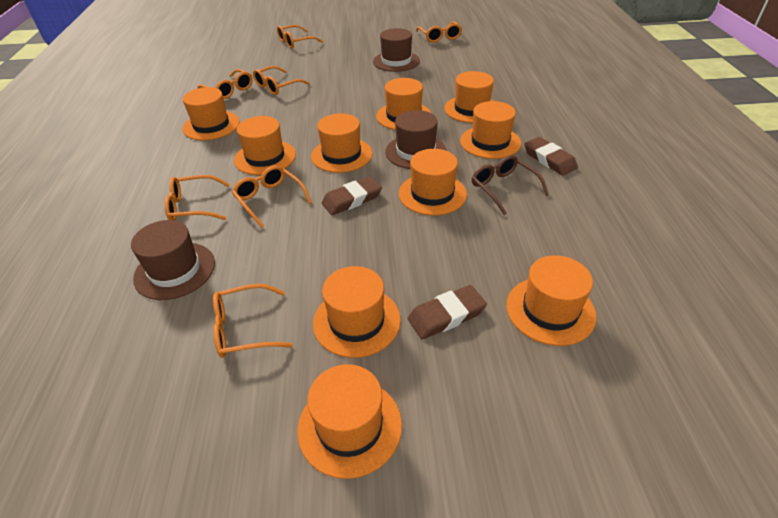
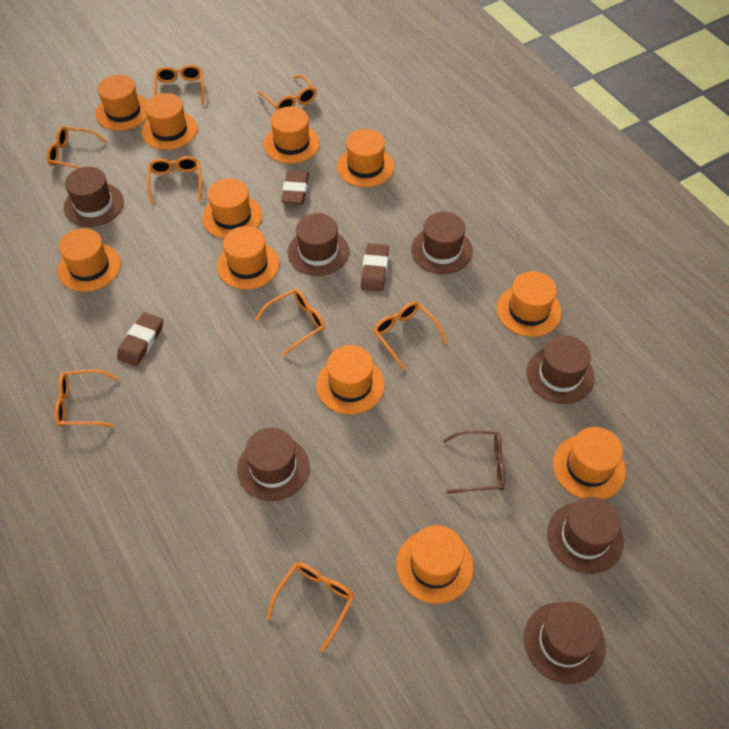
brown hat: [131,220,215,300] [373,28,420,72] [385,110,447,169] = 3 -> [64,167,124,227] [237,428,310,501] [288,213,349,276] [411,212,473,274] [524,602,606,684] [527,335,595,404] [547,497,624,574] = 7
orange glasses: [165,175,230,220] [197,69,253,99] [213,284,293,358] [232,166,312,228] [253,66,310,95] [277,25,323,49] [416,21,462,42] = 7 -> [47,126,108,169] [55,369,119,427] [147,156,202,205] [154,65,204,105] [255,289,325,356] [258,75,316,110] [266,562,355,652] [373,302,447,370] = 8
orange hat: [182,87,240,140] [234,116,296,175] [298,364,402,479] [311,113,372,173] [313,266,401,358] [376,78,431,130] [399,149,467,216] [444,71,494,123] [460,101,521,159] [506,255,597,346] = 10 -> [58,228,121,292] [96,75,148,131] [142,93,198,150] [202,178,262,239] [217,226,279,289] [264,106,320,164] [316,345,385,414] [337,129,394,187] [396,525,474,604] [497,271,562,337] [553,427,626,499] = 11

